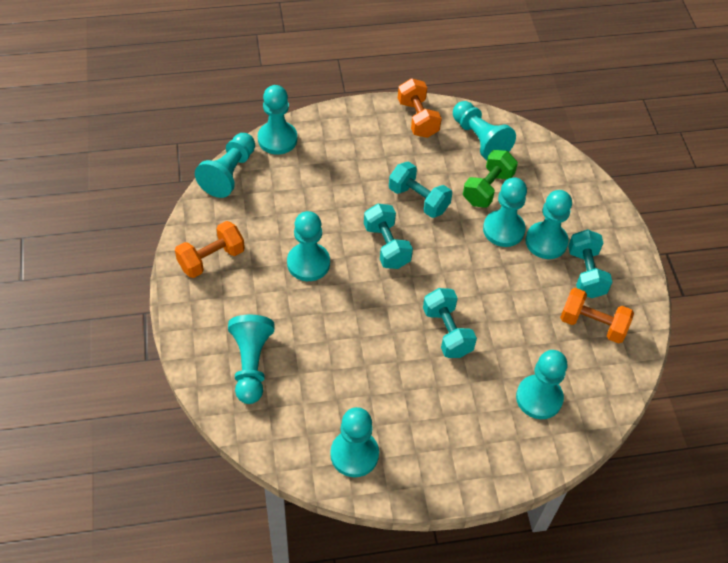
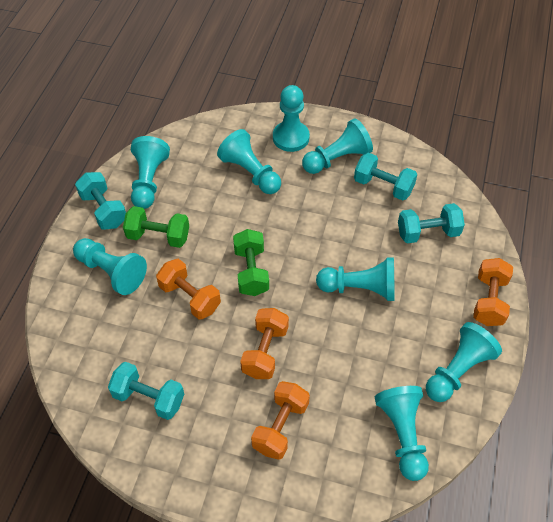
green dumbbell: [463,150,518,208] = 1 -> [123,206,189,248] [233,229,269,296] = 2
orange dumbbell: [175,221,245,278] [398,78,442,138] [560,288,634,344] = 3 -> [156,258,221,320] [240,308,289,379] [251,381,310,460] [473,258,513,326] = 4
turquoise pawn: [195,133,255,198] [228,315,274,404] [258,85,297,155] [287,211,330,281] [330,407,379,477] [453,101,516,160] [483,177,527,247] [516,350,568,419] [525,190,572,259] = 9 -> [73,238,147,295] [131,136,170,209] [217,129,281,194] [273,85,310,152] [302,118,373,174] [316,257,395,301] [375,386,429,481] [426,322,502,402] = 8

